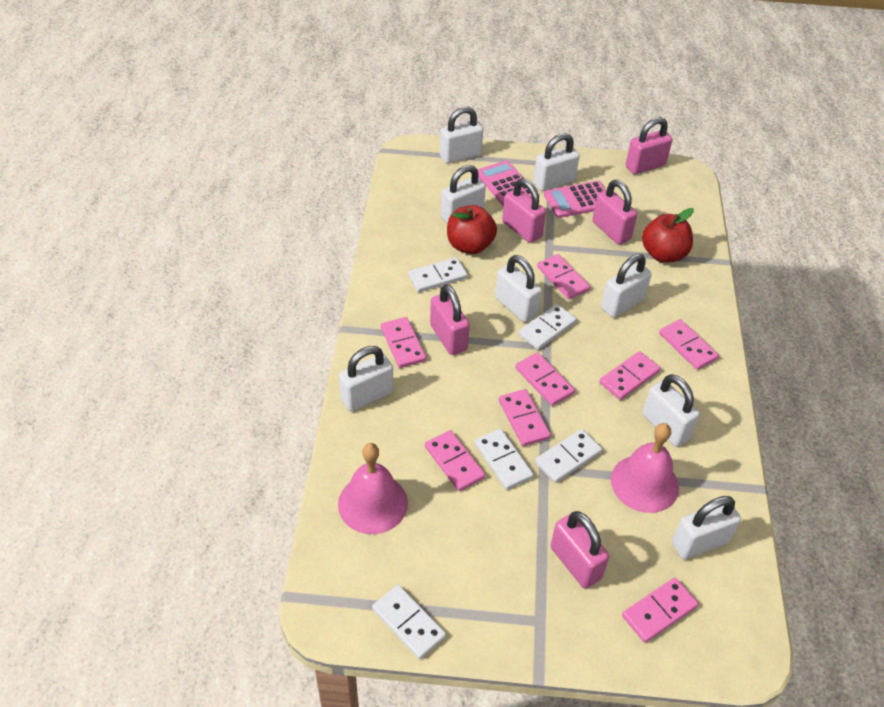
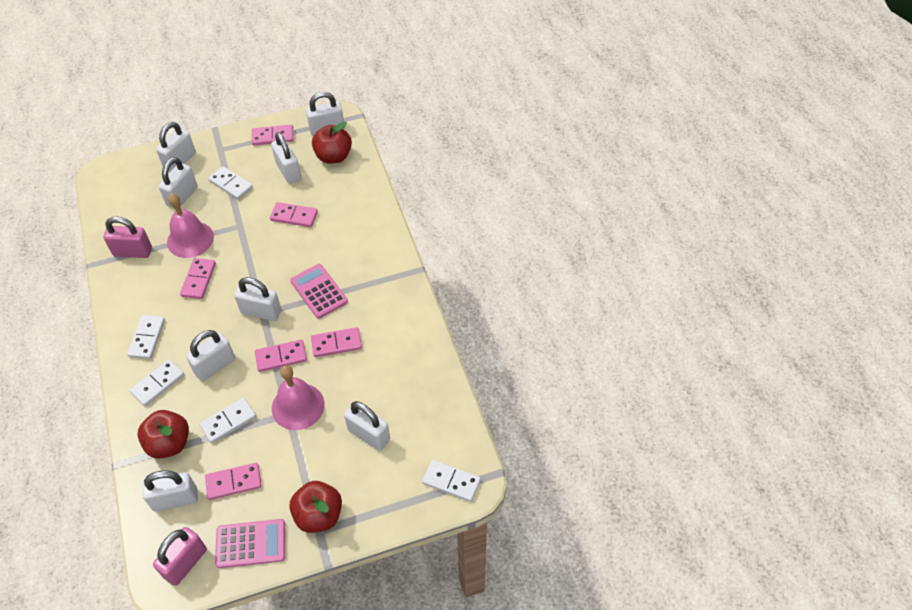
pink domino: [381,317,426,368] [425,430,485,491] [499,389,551,446] [515,352,575,406] [537,254,590,299] [599,351,661,400] [622,578,698,643] [659,319,719,370] = 8 -> [180,258,216,299] [205,463,262,500] [252,125,294,145] [255,340,307,372] [270,202,318,227] [311,327,362,357] = 6
pink padlock: [430,284,470,355] [502,178,546,243] [550,511,609,589] [592,180,637,245] [626,117,672,174] = 5 -> [103,217,152,258] [153,527,207,586] = 2
red apple: [447,205,497,254] [642,208,694,263] = 2 -> [137,410,189,459] [289,481,342,533] [312,121,352,164] = 3

